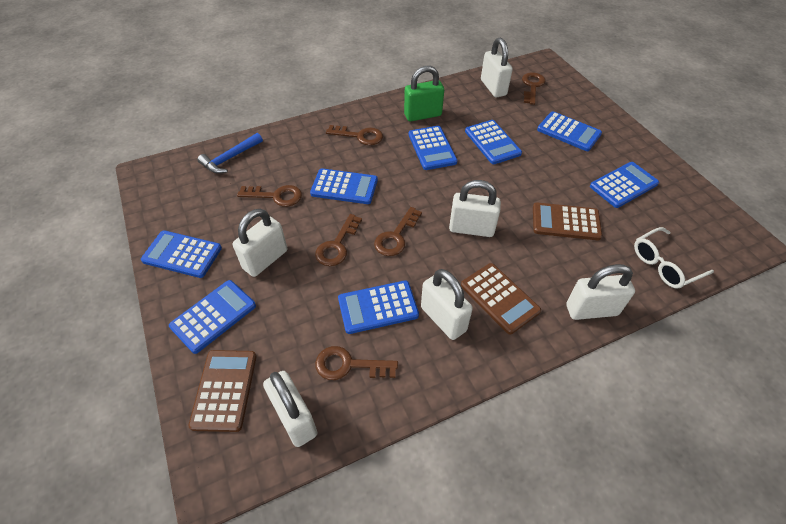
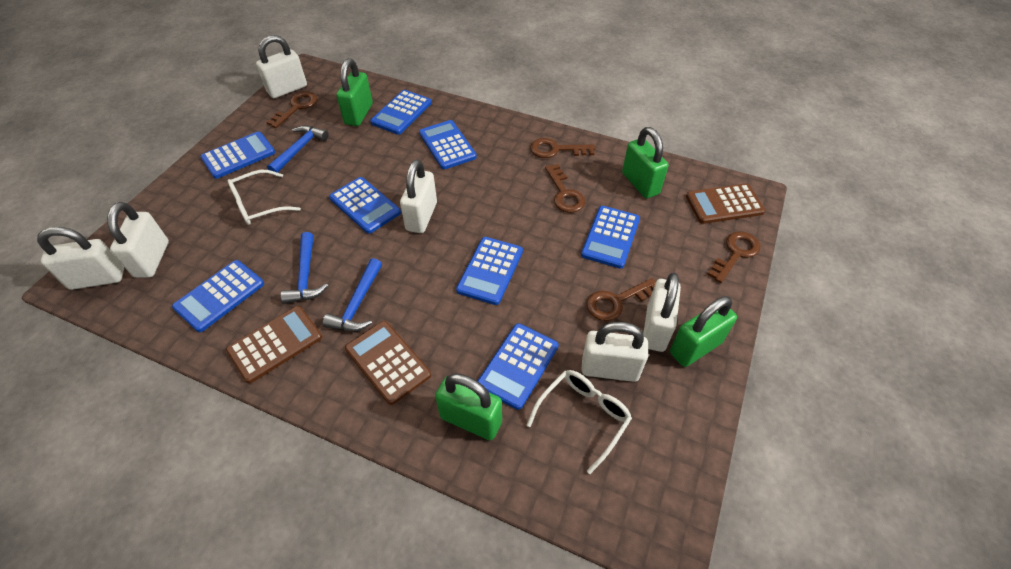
blue hammer: [198,133,263,174] = 1 -> [267,125,329,173] [281,232,329,304] [323,258,382,331] = 3
brown key: [237,185,302,207] [315,214,362,266] [315,346,398,380] [326,125,383,145] [374,207,422,256] [522,72,546,105] = 6 -> [267,91,317,128] [530,138,595,158] [545,164,585,213] [587,278,656,321] [707,231,760,283] = 5
green padlock: [404,66,444,122] = 1 -> [336,58,373,126] [435,373,502,440] [622,127,668,198] [670,296,737,367] = 4
white glasses: [634,227,714,289] = 1 -> [228,170,301,225] [527,370,632,474] = 2

